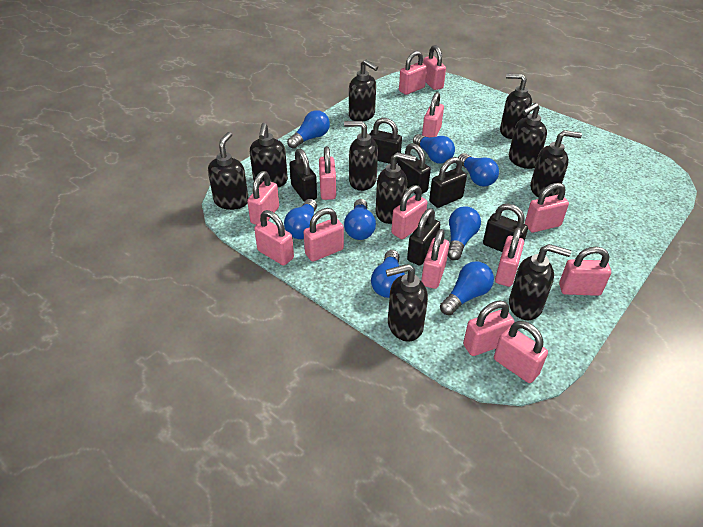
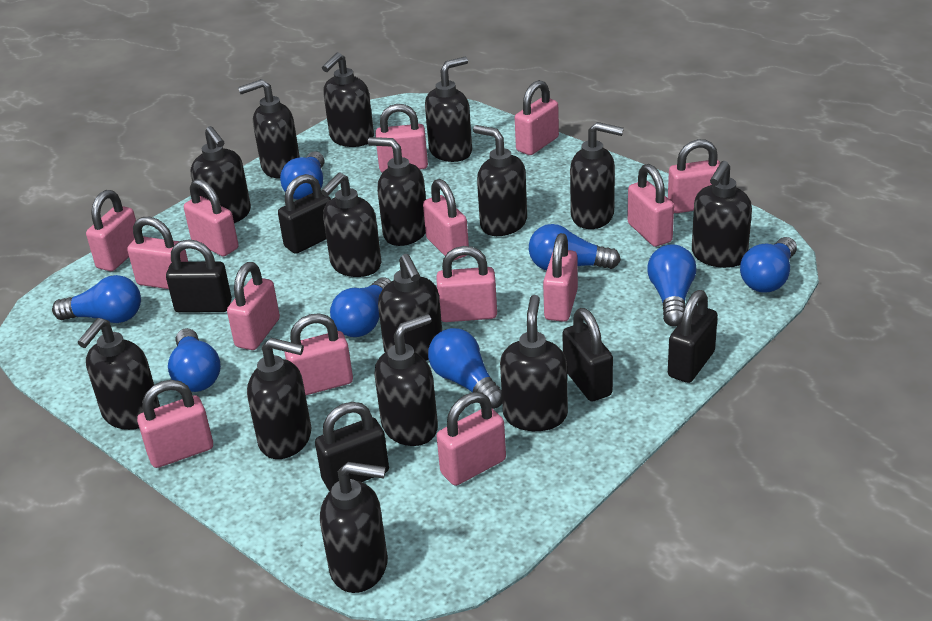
black padlock: [289,149,317,202] [369,118,402,164] [398,143,431,194] [407,208,440,266] [429,157,467,208] [483,203,528,252] = 6 -> [166,239,232,313] [278,174,331,254] [315,402,389,491] [562,308,613,401] [668,290,718,383] = 5
black soap dispenser: [208,132,249,210] [250,123,288,187] [344,121,378,191] [349,59,378,121] [375,152,416,224] [386,264,428,342] [500,73,532,139] [509,103,547,169] [509,244,571,320] [530,130,582,198] = 10 -> [77,318,160,430] [191,126,251,223] [238,79,300,178] [247,338,311,459] [320,462,388,593] [321,173,381,277] [322,52,374,147] [368,137,426,246] [374,314,438,446] [378,254,442,361] [425,57,472,162] [473,125,527,236] [500,295,568,431] [570,122,624,229] [692,161,752,268] = 15

